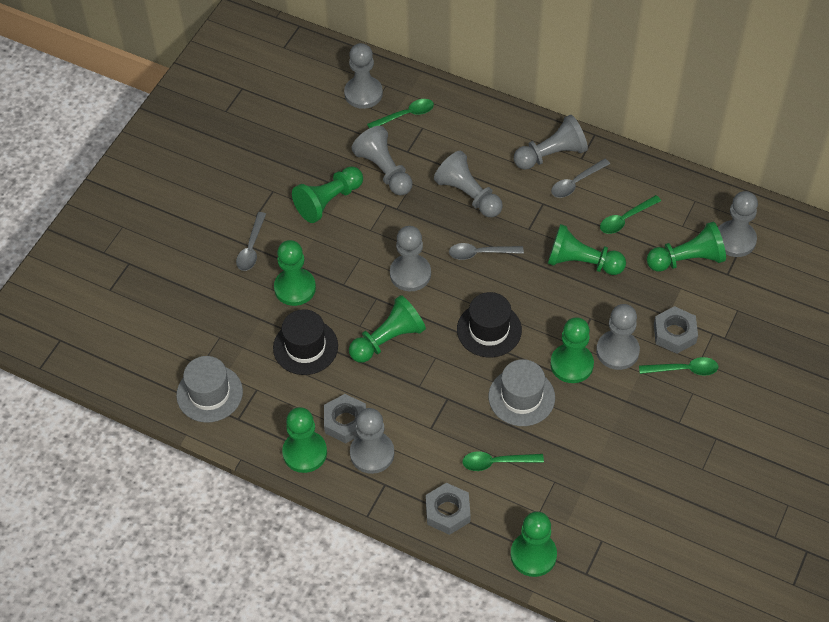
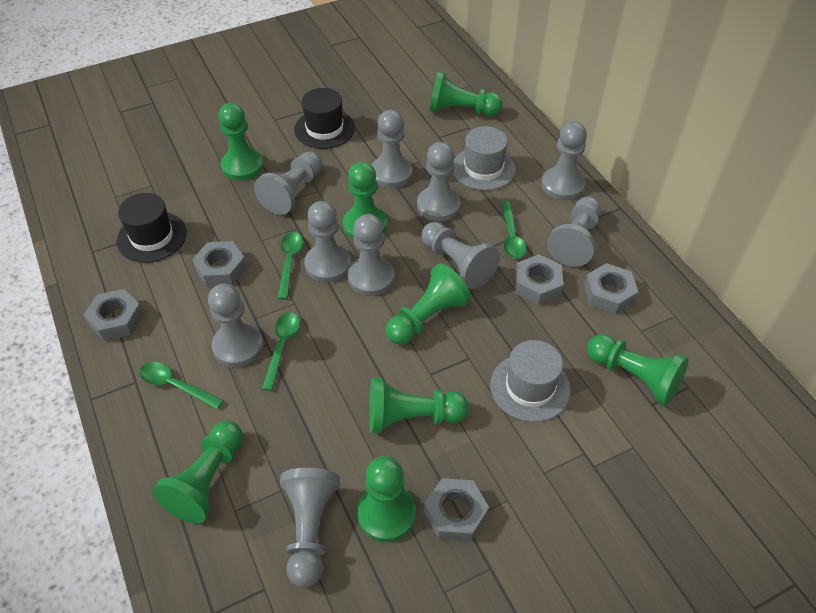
grey nut: [324,394,366,443] [426,483,471,535] [654,306,698,354] = 3 -> [84,289,144,341] [192,241,247,287] [424,478,489,542] [515,254,563,305] [584,263,638,314] = 5
grey pawn: [344,43,383,109] [350,408,394,474] [352,126,412,196] [390,226,431,291] [434,151,503,217] [514,115,588,170] [596,304,640,370] [718,191,758,257] = 8 -> [208,284,263,367] [254,151,322,215] [280,468,340,587] [304,201,351,282] [347,214,395,296] [372,110,413,188] [417,142,460,221] [421,222,500,289] [541,122,587,200] [547,196,601,267] = 10
grey spoon: [236,212,266,271] [449,243,524,260] [551,158,610,198] = 3 -> none = 0

